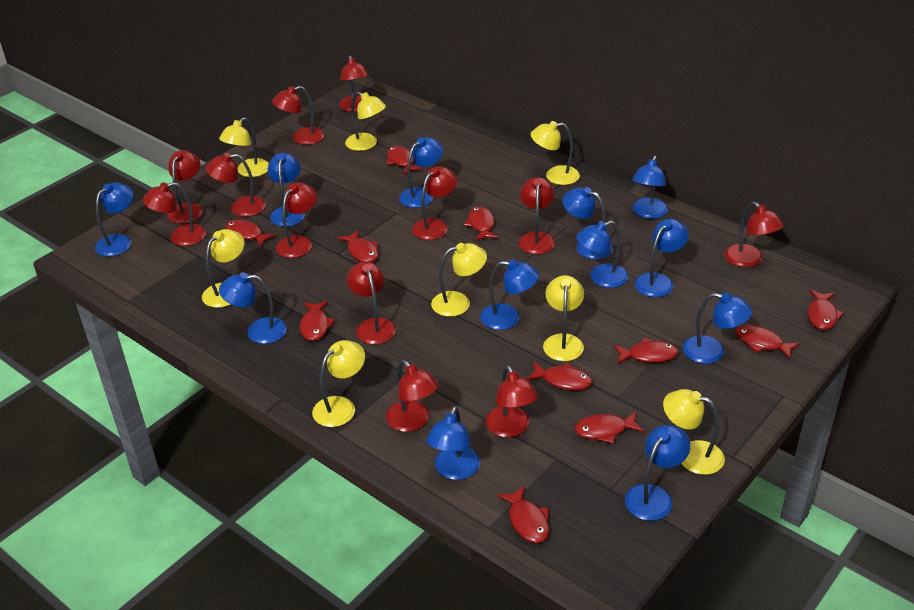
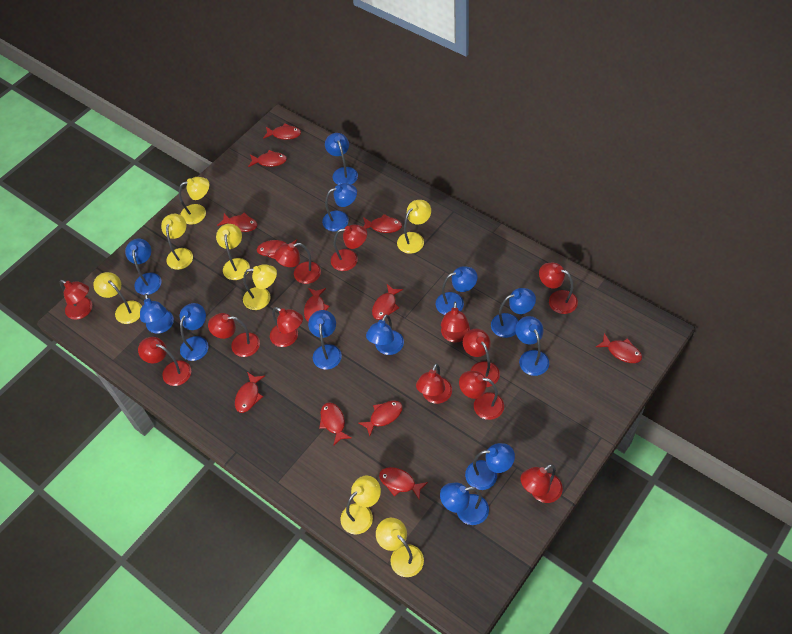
red fish: [226,219,276,247] [300,301,335,341] [338,230,378,262] [387,146,423,175] [464,206,498,241] [497,485,549,543] [527,362,592,390] [575,411,644,444] [614,338,678,364] [735,325,800,359] [807,290,844,330] = 11 -> [217,213,257,232] [235,372,265,413] [248,150,287,167] [257,239,297,259] [263,124,301,140] [304,288,330,322] [319,402,351,446] [359,401,403,436] [363,214,402,233] [372,284,403,320] [379,467,428,500] [596,333,642,363] = 12

